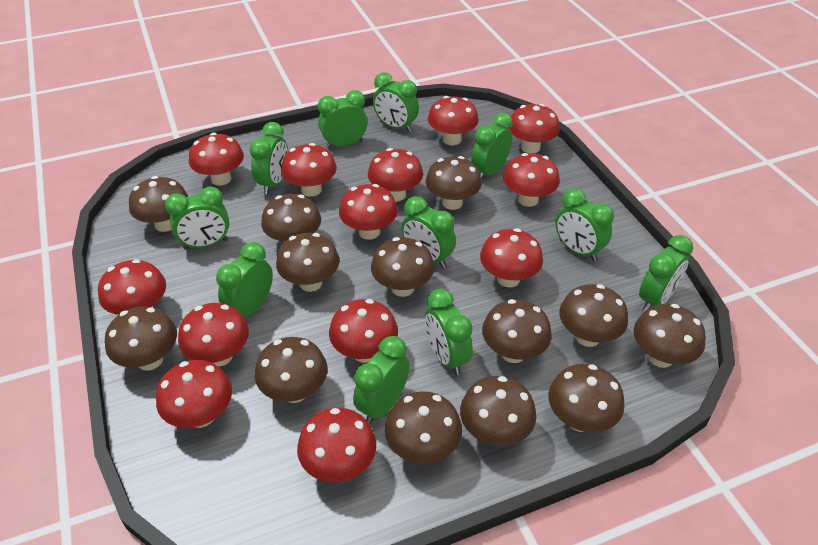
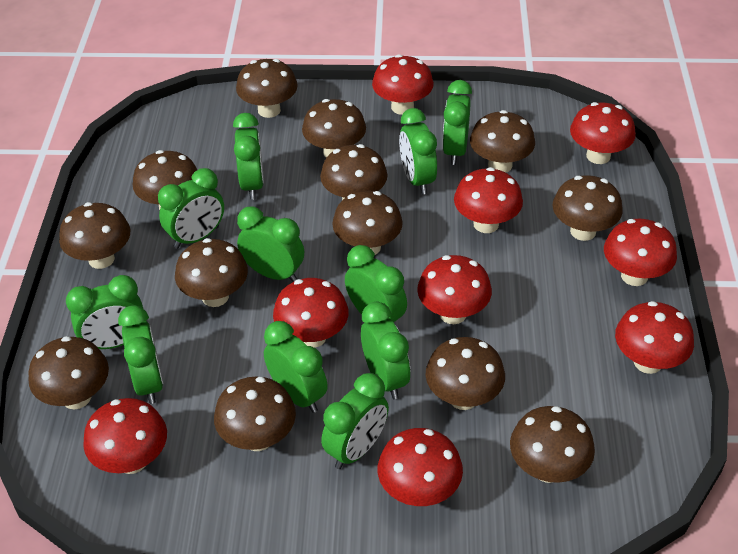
red mushroom: [98,259,166,315] [156,360,232,428] [178,303,249,367] [189,133,244,186] [281,143,337,197] [297,408,376,482] [329,299,398,363] [339,184,398,240] [368,148,423,202] [428,96,479,145] [480,228,543,288] [503,153,560,207] [508,104,560,154] = 13 -> [83,398,167,474] [273,278,349,348] [372,54,434,115] [378,428,463,506] [417,255,492,324] [454,167,523,233] [570,102,636,164] [604,218,677,286] [615,301,694,374] = 9

